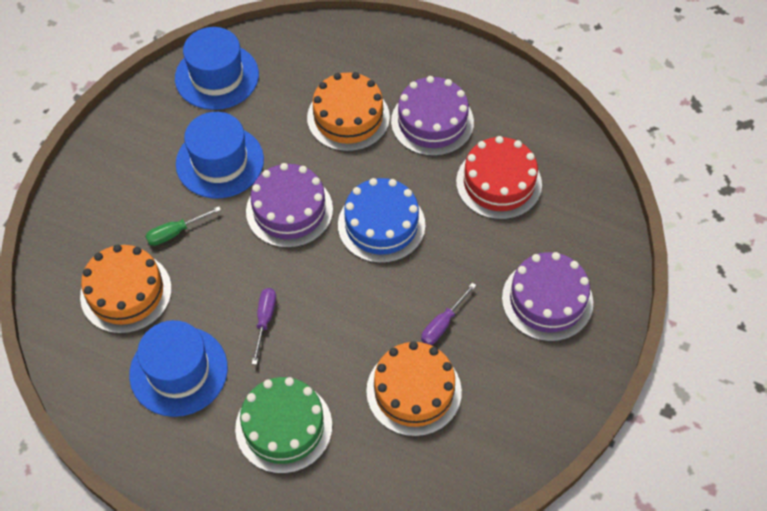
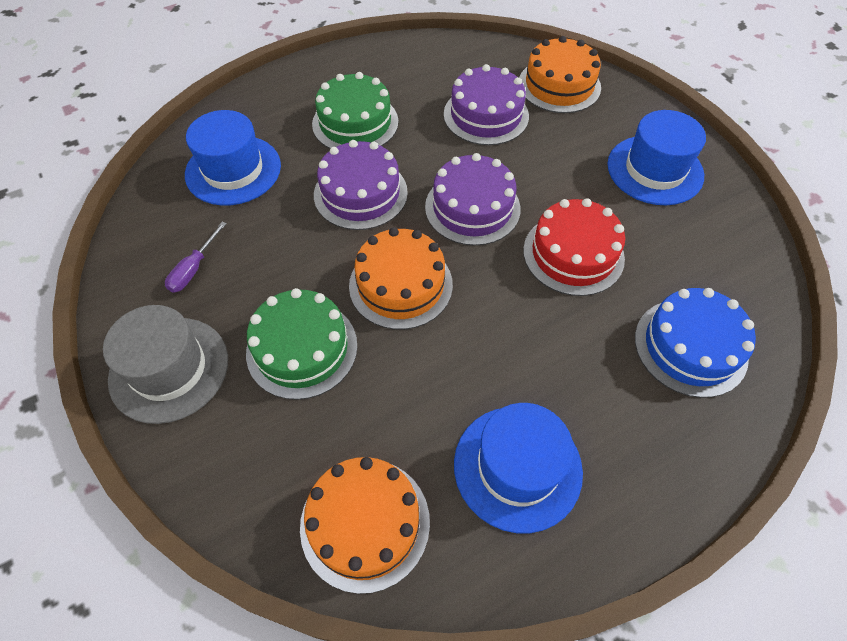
green cake: [235,377,332,474] = 1 -> [246,288,357,400] [312,72,398,149] = 2
green screwdriver: [145,206,221,246] = 1 -> none = 0
grey hat: none = 0 -> [103,305,228,424] = 1
purple screwdriver: [252,288,276,365] [421,283,476,345] = 2 -> [165,222,227,293] = 1

